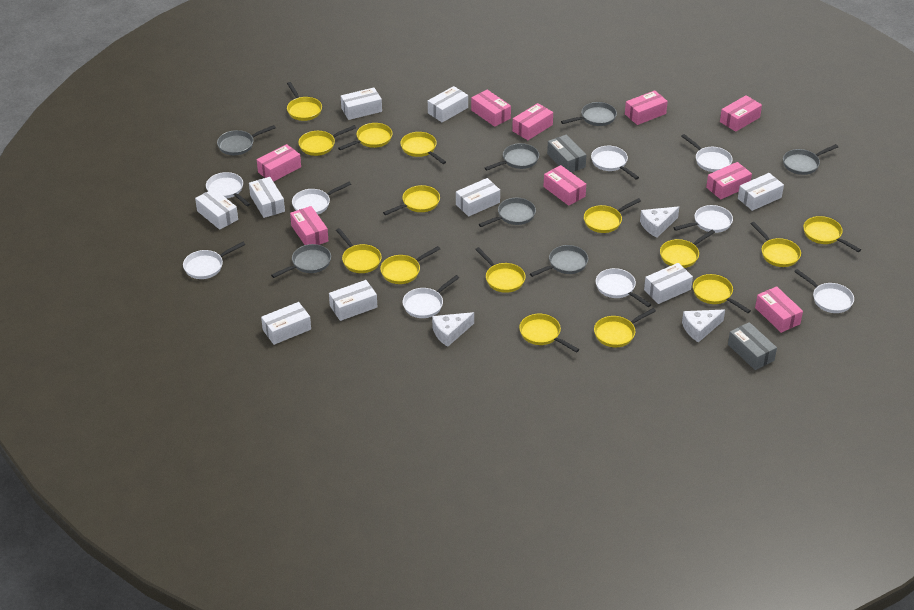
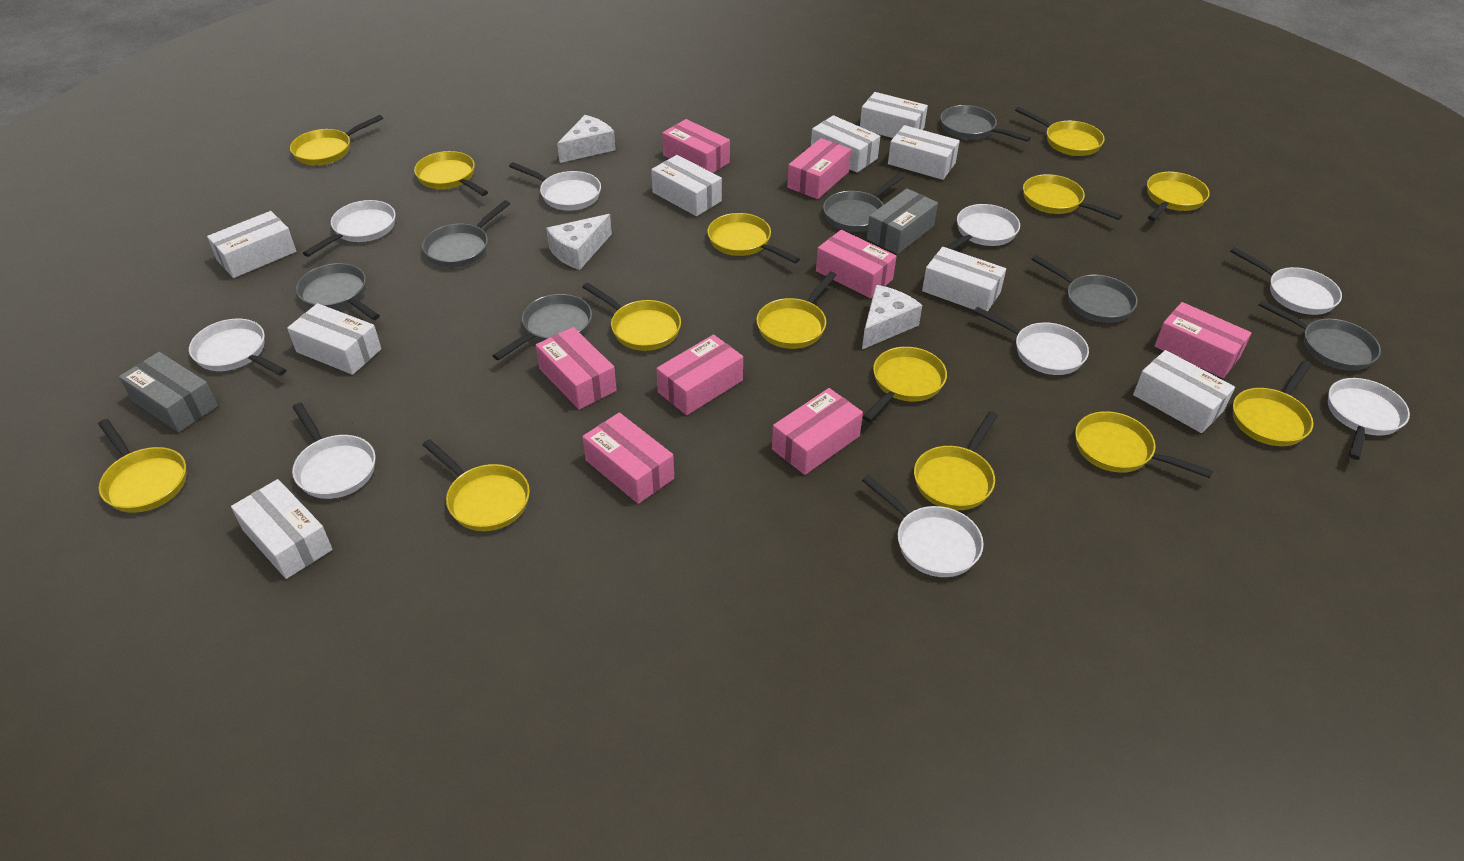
pink box: [257,144,301,182] [290,206,328,245] [471,90,511,127] [512,103,553,140] [543,165,586,206] [625,90,668,125] [706,162,752,199] [720,95,762,132] [755,286,803,333] = 9 -> [536,327,617,410] [582,412,674,504] [656,334,743,415] [662,119,730,173] [772,388,863,475] [787,138,851,199] [816,230,896,298] [1154,302,1251,378] = 8
yellow pan: [287,82,322,121] [298,125,356,156] [336,228,382,273] [338,123,393,150] [380,246,440,284] [383,185,440,215] [400,132,446,164] [475,247,526,293] [519,314,579,353] [584,198,641,233] [594,308,656,347] [660,230,715,268] [693,274,751,313] [750,222,801,267] [803,216,861,252] = 15 -> [98,419,186,513] [290,115,383,165] [414,151,488,196] [423,439,530,531] [582,282,681,351] [708,213,800,263] [756,272,837,349] [862,347,947,422] [914,411,998,510] [1015,107,1105,156] [1023,174,1122,220] [1075,411,1213,478] [1147,172,1210,221] [1233,361,1313,446] = 14

